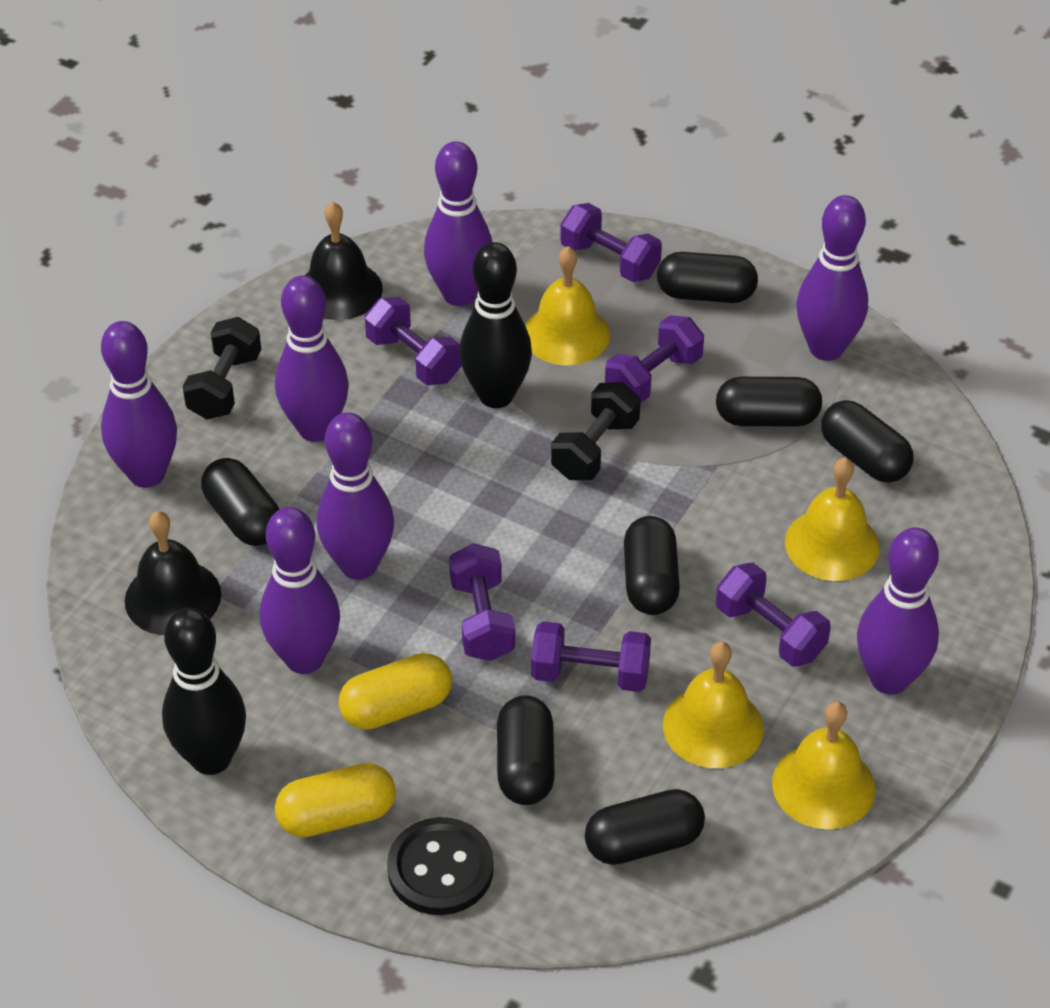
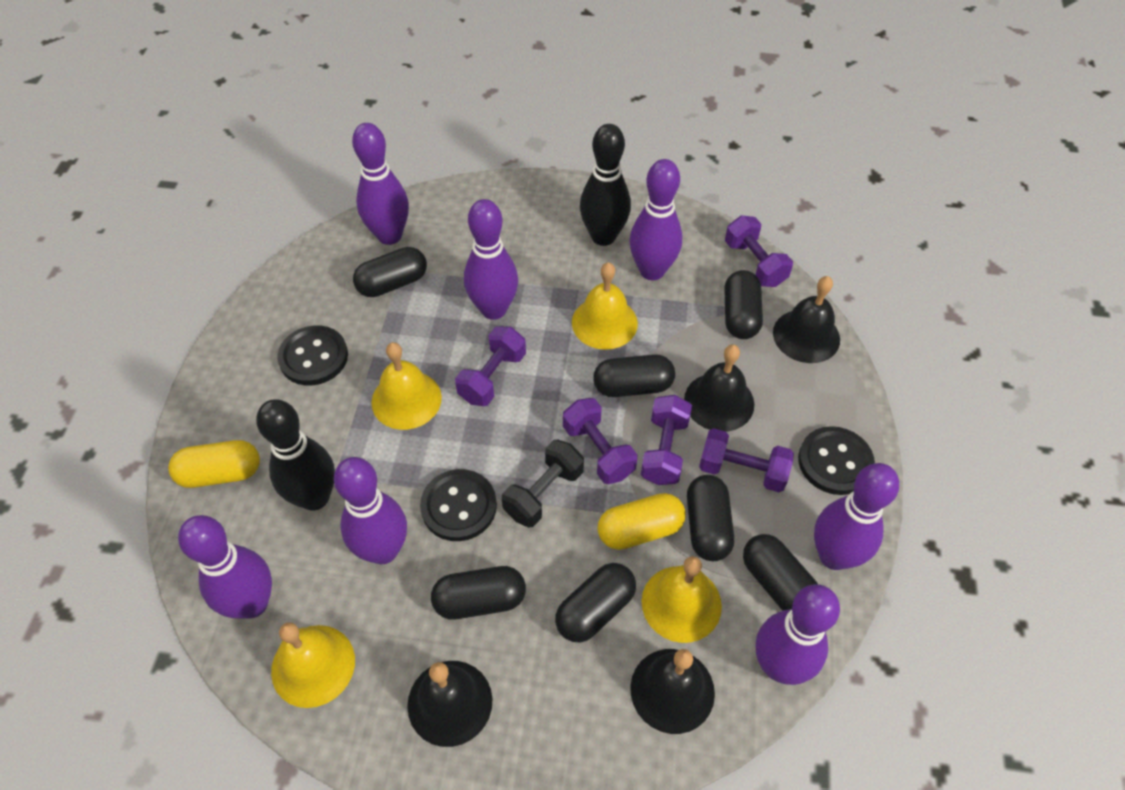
black bell: [125,511,221,635] [304,202,383,320] = 2 -> [407,661,492,747] [630,649,715,734] [684,344,754,432] [773,276,840,363] = 4
black button: [387,817,494,915] = 1 -> [277,325,348,386] [420,469,497,541] [798,426,875,495] = 3
black dumbbell: [183,317,261,420] [551,382,641,480] = 2 -> [502,440,584,527] = 1
purple dumbbell: [365,297,462,386] [449,543,515,661] [531,621,651,692] [560,203,662,282] [605,315,704,403] [716,563,831,667] = 6 -> [455,326,526,406] [563,398,637,484] [641,395,692,485] [699,428,794,492] [725,215,793,287] = 5

